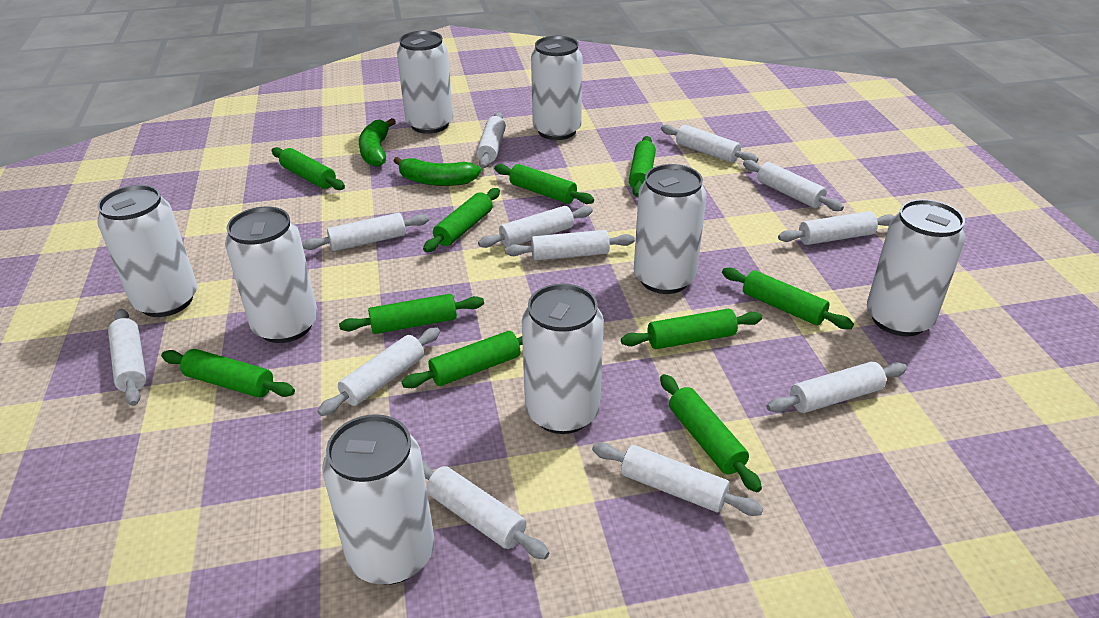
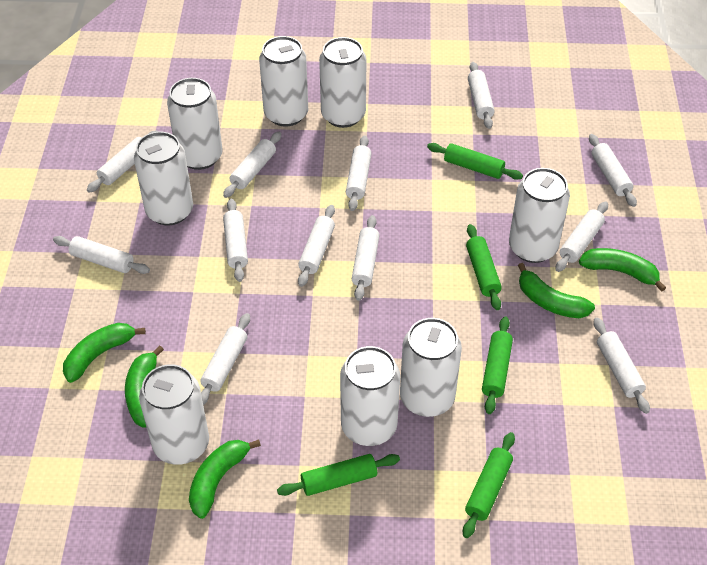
green banana: [359,118,396,167] [394,157,481,186] = 2 -> [63,323,146,383] [125,345,164,428] [189,439,261,519] [518,263,595,318] [579,248,666,292] = 5
green rolling pin: [161,349,295,398] [272,147,345,190] [339,294,484,334] [402,331,523,388] [423,188,500,252] [494,164,594,204] [621,309,762,349] [629,136,656,197] [660,374,762,492] [722,268,854,329] = 10 -> [277,454,400,496] [427,143,523,180] [463,432,515,538] [466,224,502,310] [482,316,513,414] = 5

